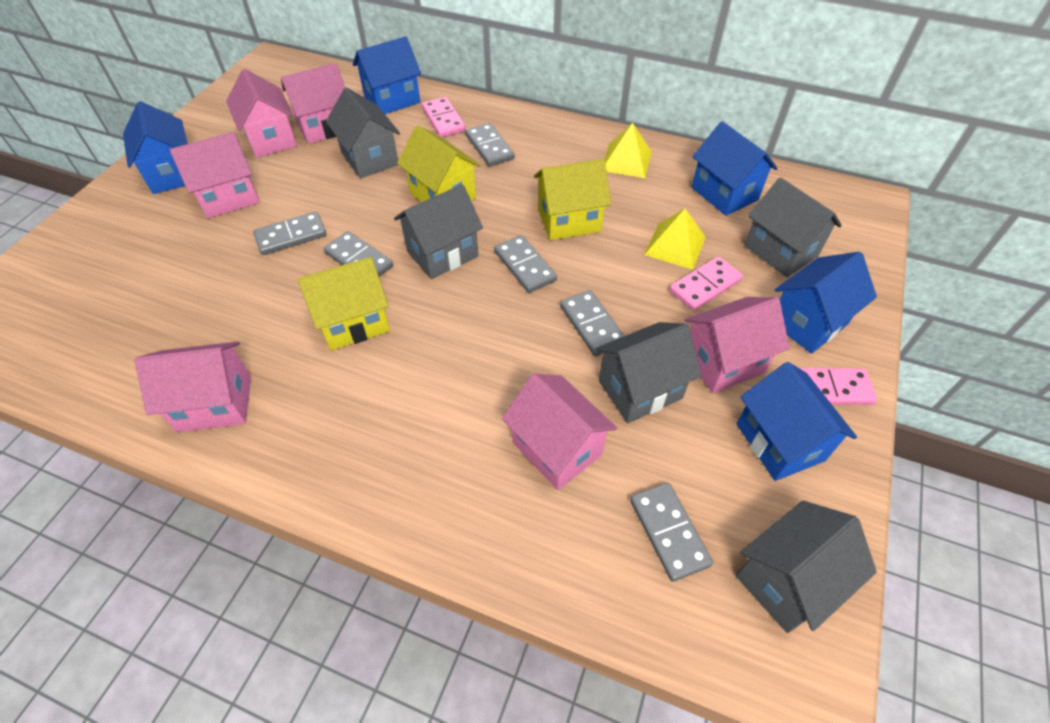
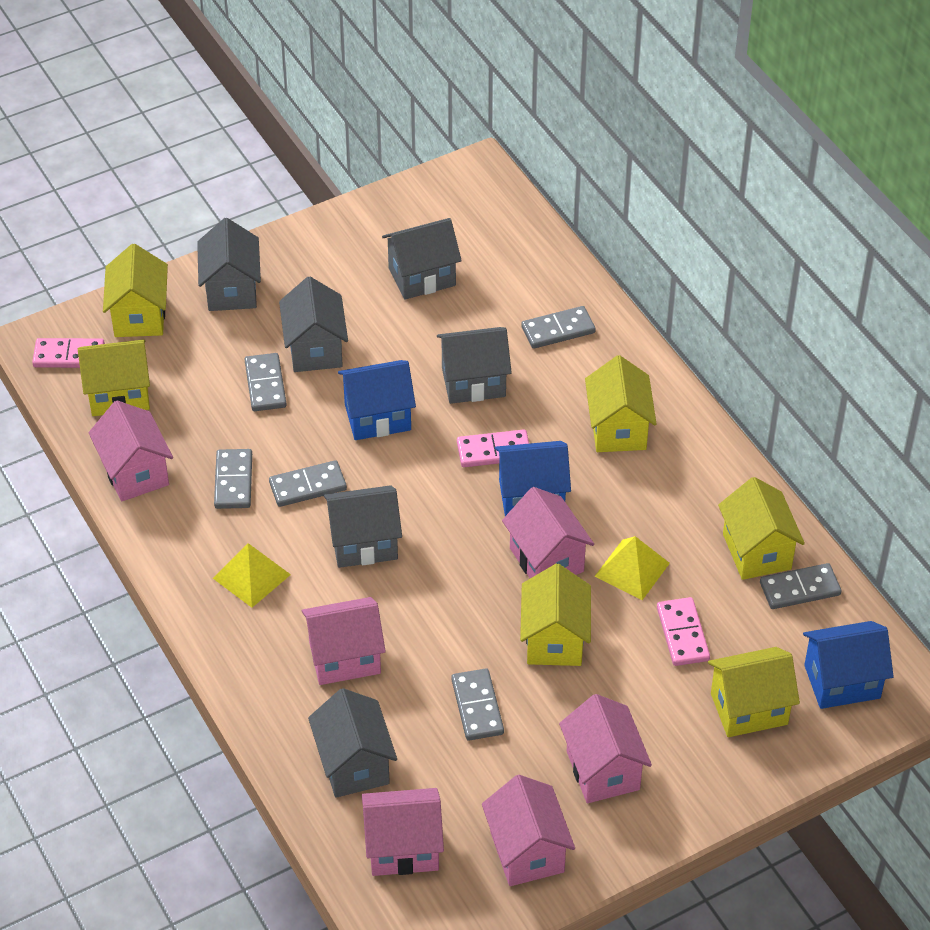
blue house: [123,101,188,194] [353,36,421,114] [692,121,778,216] [737,362,857,481] [775,252,877,353] = 5 -> [338,360,416,440] [495,441,571,516] [803,621,894,709] = 3
grey house: [326,88,400,178] [394,184,483,279] [595,322,702,423] [736,500,877,633] [744,178,842,277] = 5 -> [197,218,261,311] [279,276,348,372] [308,688,397,798] [324,485,402,568] [382,218,462,299] [437,327,512,404] = 6
yellow house: [298,257,390,351] [397,125,481,202] [534,159,611,240] = 3 -> [78,339,150,416] [103,244,168,337] [520,564,591,666] [585,355,657,452] [708,647,800,737] [718,477,805,580] = 6

